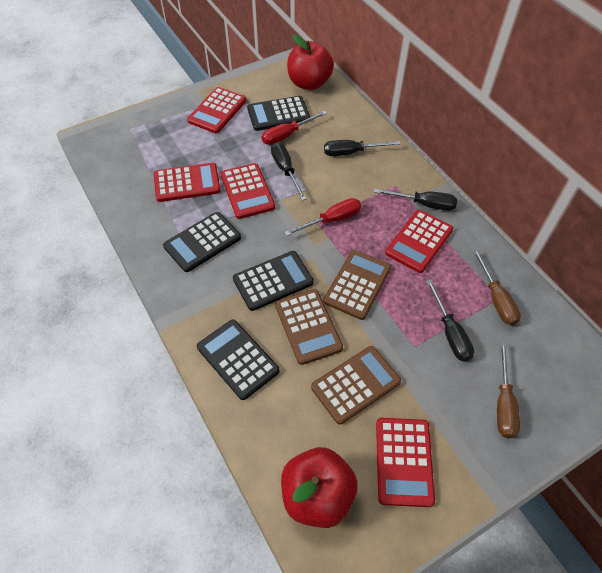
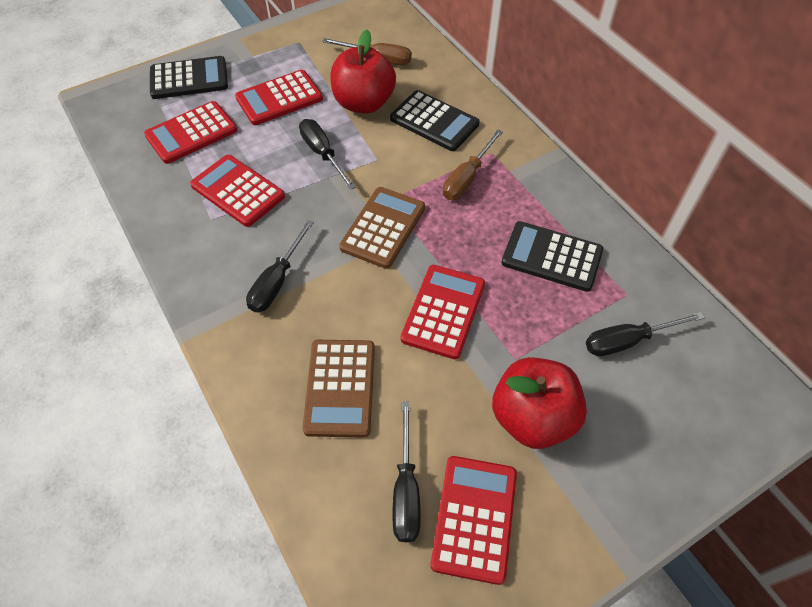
black calculator: [163,212,241,272] [197,319,280,400] [233,251,314,311] [247,96,310,131] = 4 -> [150,56,228,99] [390,90,479,151] [501,221,603,292] = 3
brown calculator: [275,289,343,365] [311,346,401,425] [323,250,391,320] = 3 -> [303,340,375,438] [339,187,425,269] = 2
red screwdriver: [262,111,327,145] [284,198,361,236] = 2 -> none = 0

